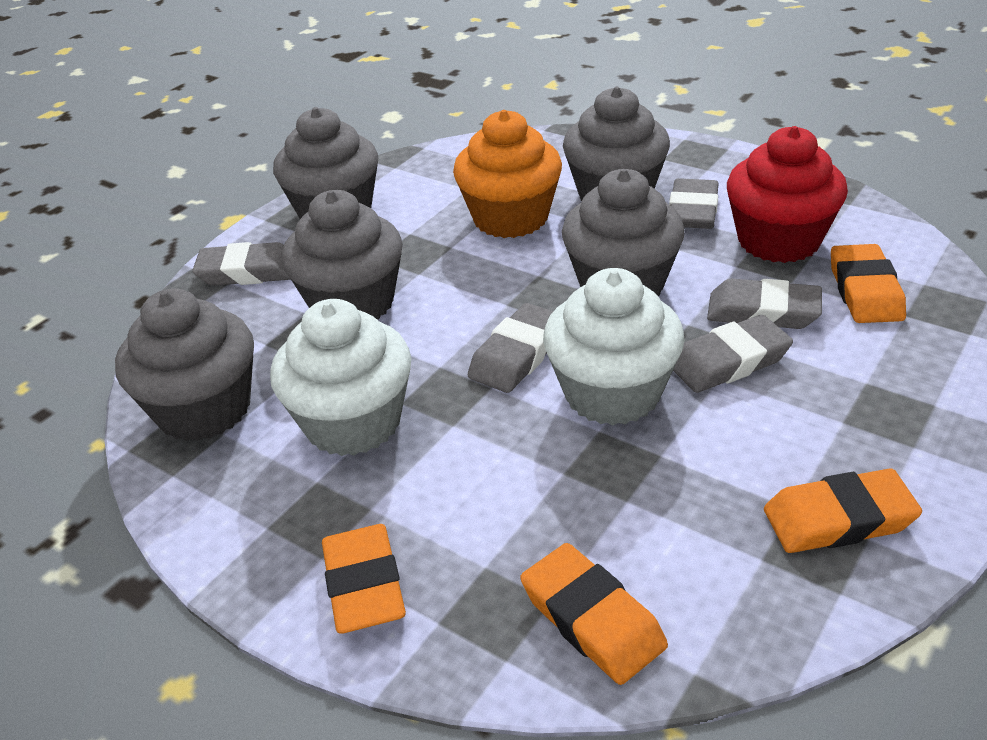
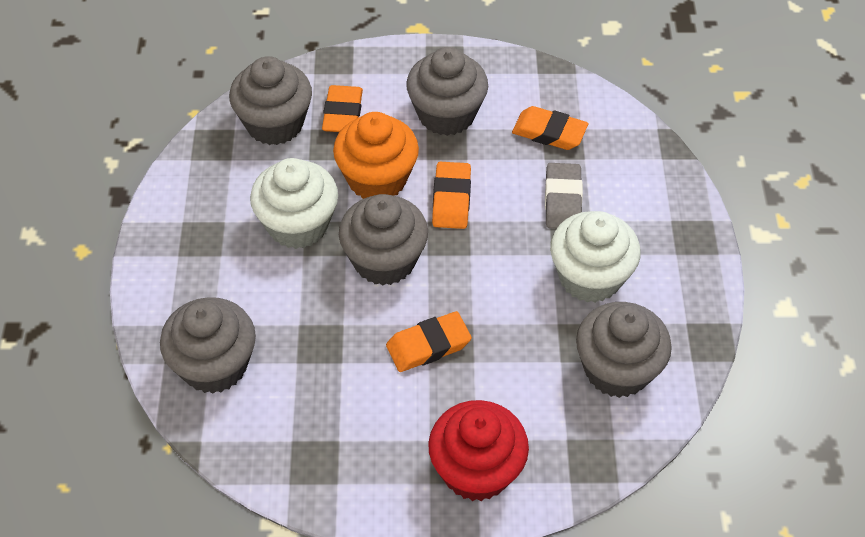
grey eraser: [192,242,290,286] [468,303,553,393] [669,178,719,229] [673,315,793,393] [707,279,822,329] = 5 -> [545,163,583,229] = 1

